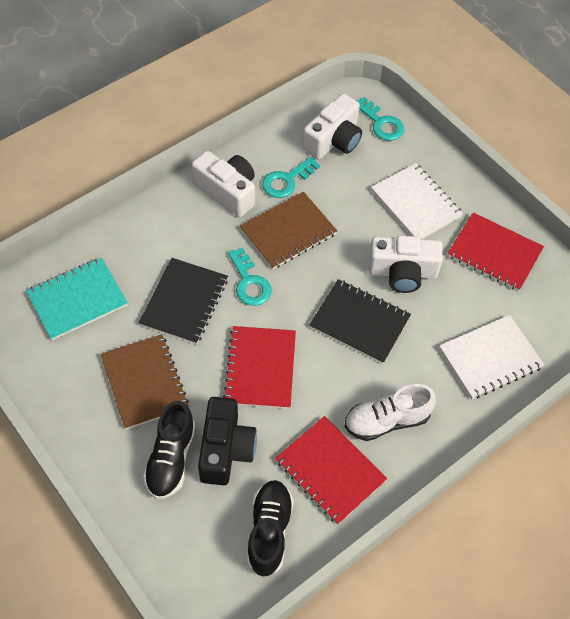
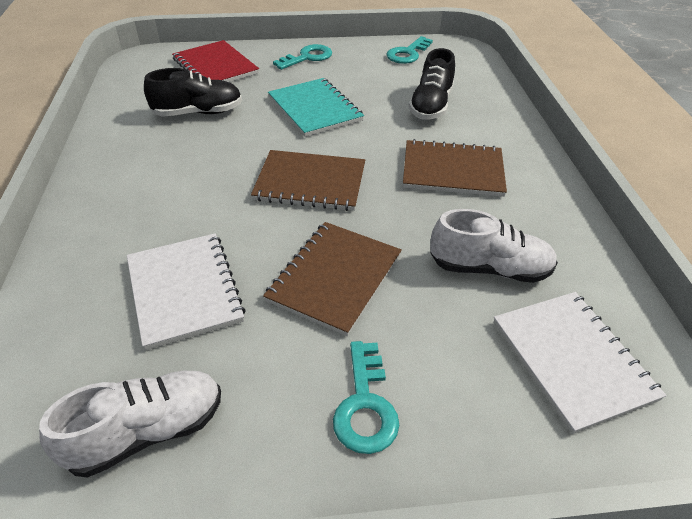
black camera: [198,397,257,485] = 1 -> none = 0
black notebook: [139,258,228,344] [309,279,411,364] = 2 -> none = 0
brown notebook: [101,334,189,429] [240,192,337,269] = 2 -> [251,150,365,211] [263,222,402,336] [403,139,507,197] = 3
red notebook: [223,326,296,409] [276,416,387,525] [447,212,544,291] = 3 -> [172,40,259,82] = 1
white camera: [191,151,255,217] [302,93,362,160] [368,235,443,293] = 3 -> none = 0
white shoe: [344,384,436,441] = 1 -> [39,371,221,478] [430,209,558,283] = 2

